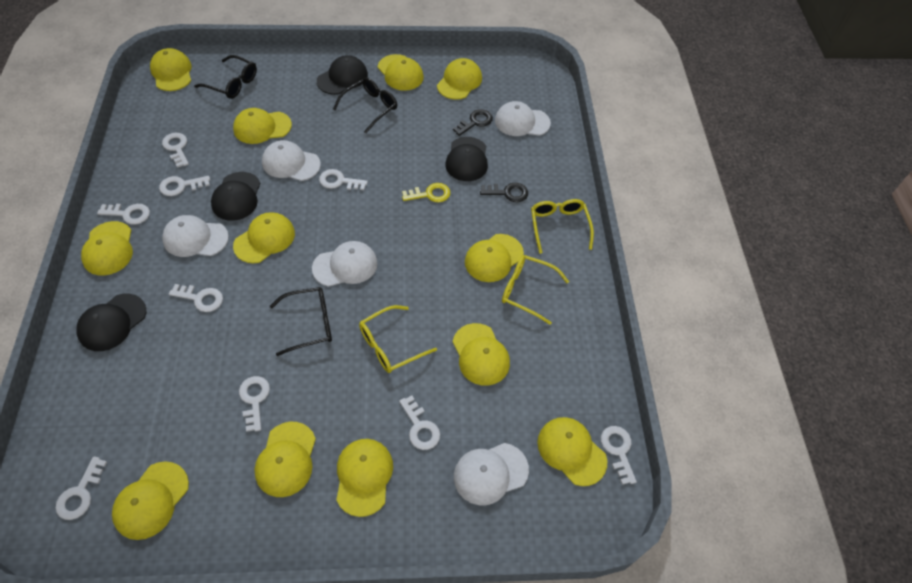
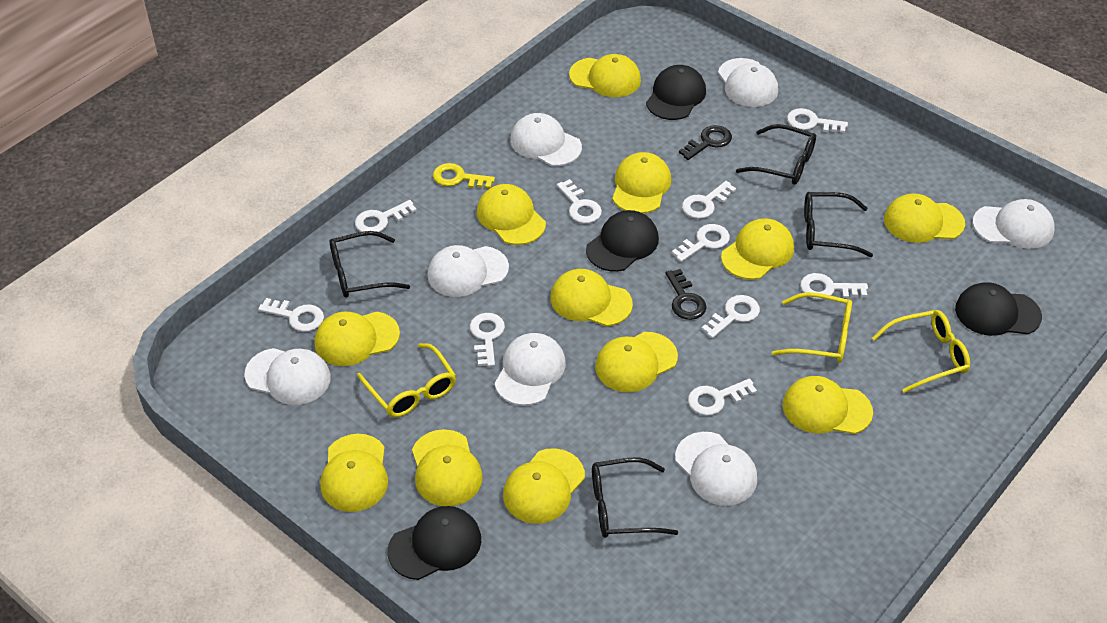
black glasses: [194,55,257,99] [270,287,332,356] [333,77,397,134] = 3 -> [330,231,410,298] [592,458,678,538] [736,124,816,185] [804,192,873,257] = 4
white cap: [162,215,229,257] [262,140,321,181] [312,241,378,287] [454,443,529,505] [495,101,551,136] = 5 -> [244,348,331,405] [427,245,509,297] [494,333,566,406] [510,113,582,166] [675,432,757,506] [718,58,778,107] [973,199,1055,249] = 7
white key: [56,456,107,520] [97,204,150,225] [159,176,210,196] [162,133,189,168] [169,284,223,312] [239,376,270,432] [319,169,368,190] [399,395,440,450] [601,426,637,485] = 9 -> [258,298,324,332] [355,200,417,232] [470,313,505,367] [557,179,602,223] [672,224,730,262] [682,181,736,219] [688,379,757,416] [701,295,760,338] [787,108,848,133] [800,273,868,299] = 10

